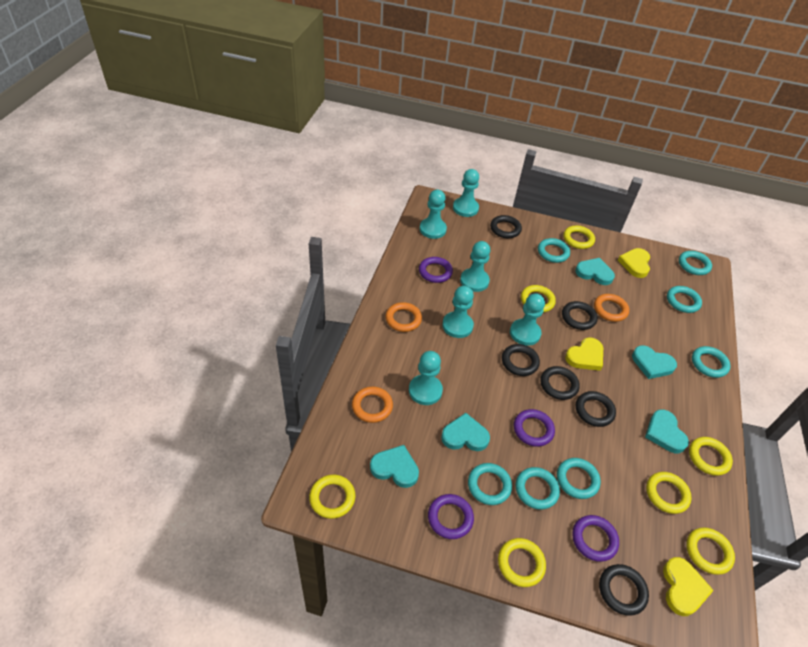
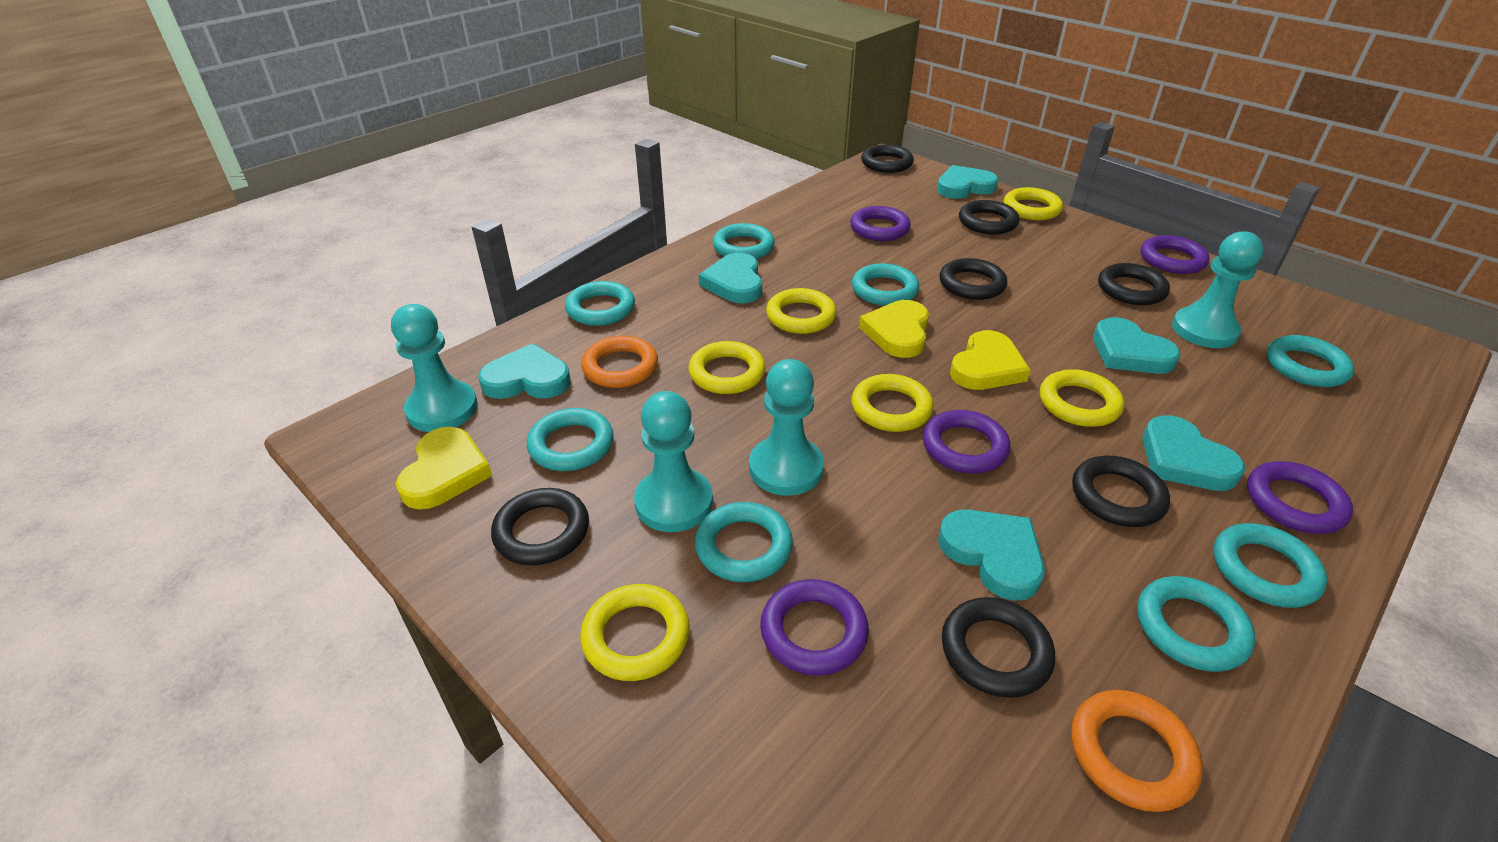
black ring: [490,215,522,238] [502,344,540,376] [541,366,580,400] [562,301,598,330] [576,391,616,427] [599,564,649,615] = 6 -> [491,488,589,565] [861,145,914,173] [939,258,1007,300] [942,597,1055,698] [959,200,1019,234] [1072,456,1170,527] [1098,263,1170,305] = 7
orange ring: [352,386,393,423] [385,302,422,332] [594,294,629,322] = 3 -> [581,336,658,388] [1071,690,1203,812] = 2
purple ring: [419,257,453,283] [428,494,474,539] [514,409,555,447] [572,515,619,562] = 4 -> [760,579,869,676] [850,206,911,241] [923,410,1010,473] [1141,235,1210,274] [1247,461,1353,534] = 5
turquoise heart: [370,445,419,488] [441,413,490,451] [575,258,615,285] [632,345,677,379] [645,409,689,453] = 5 -> [478,343,571,399] [699,253,762,303] [937,165,998,199] [938,509,1045,601] [1093,317,1180,374] [1142,415,1245,491] = 6
turquoise pawn: [409,351,443,405] [420,190,447,239] [442,286,474,338] [453,169,479,217] [460,241,490,292] [510,293,545,346] = 6 -> [391,304,478,432] [634,391,713,532] [749,359,824,496] [1172,231,1264,348] = 4
turquoise ring: [468,463,512,505] [516,467,560,510] [538,238,570,263] [557,458,601,499] [667,286,702,313] [679,251,712,275] [692,346,731,378] = 7 -> [527,408,614,471] [565,281,635,326] [695,502,793,582] [713,223,775,259] [852,263,919,306] [1137,576,1255,672] [1214,523,1327,608] [1267,335,1354,387] = 8
yellow ring: [309,475,355,519] [498,538,546,587] [521,285,556,312] [563,225,595,249] [646,472,692,514] [686,528,735,575] [689,437,733,476] = 7 -> [580,584,690,681] [688,341,766,394] [766,288,837,334] [852,374,934,432] [1004,187,1063,220] [1040,369,1125,427] = 6

